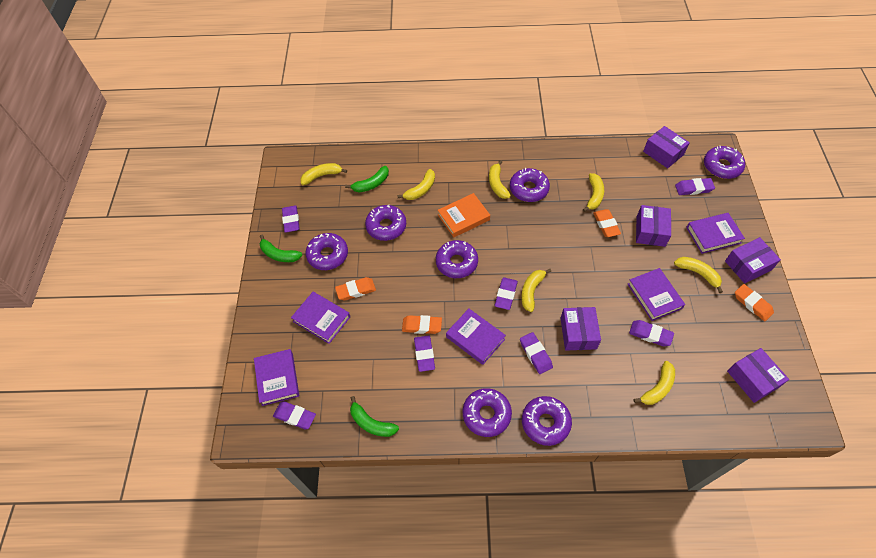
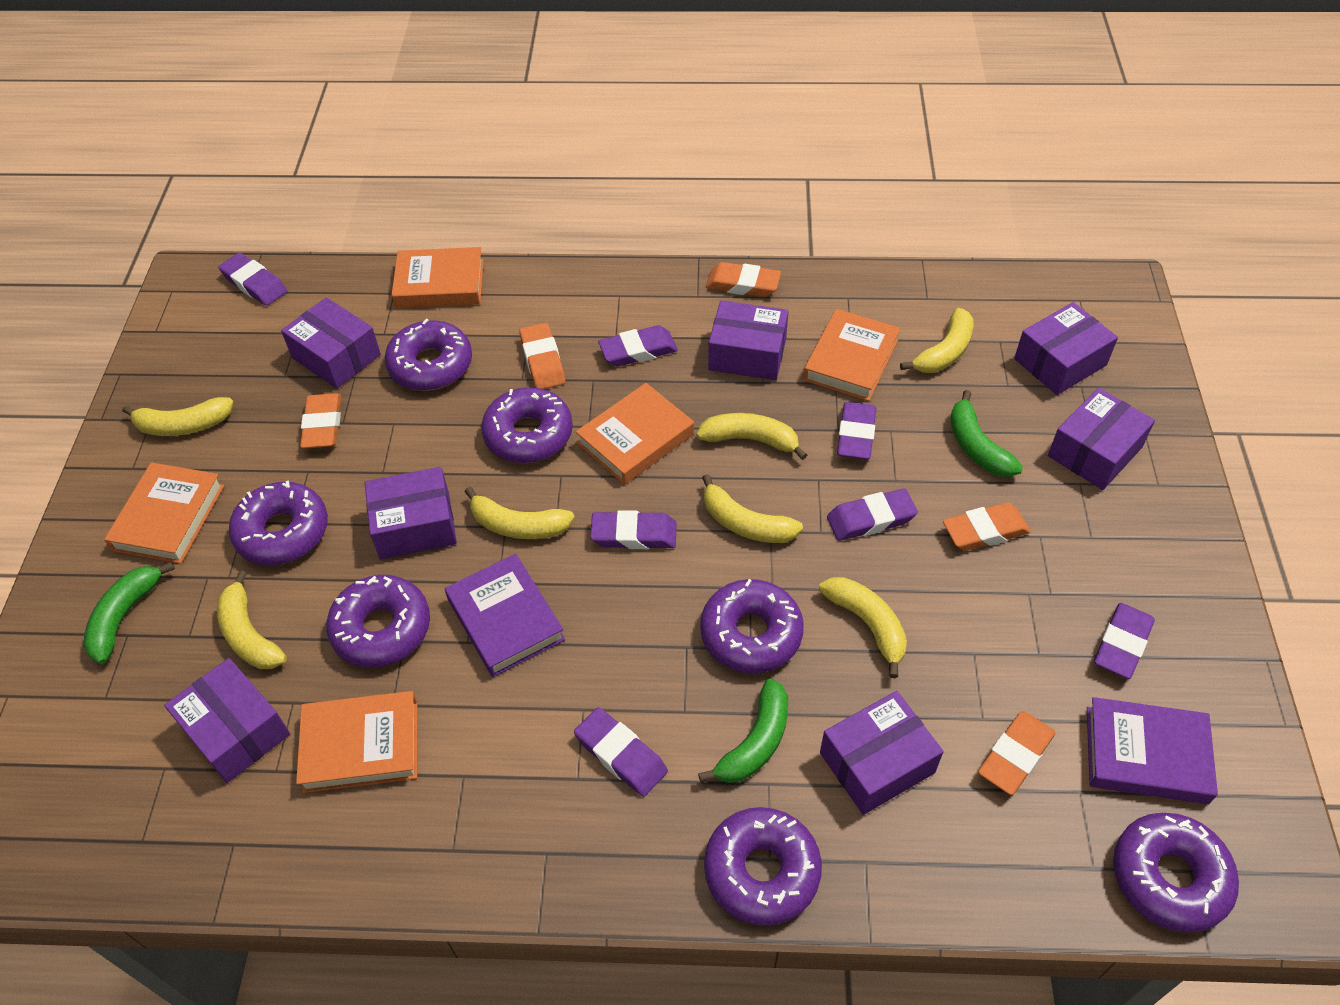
orange book: [438,193,490,237] = 1 -> [104,462,224,564] [296,691,417,793] [392,247,484,308] [576,383,694,485] [803,309,900,401] = 5
orange eraser: [335,277,376,300] [402,315,442,334] [593,209,621,237] [735,284,774,321] = 4 -> [300,393,341,449] [519,323,565,389] [706,262,781,297] [943,502,1031,551] [978,711,1056,795] = 5
purple book: [254,349,299,406] [291,292,350,344] [446,308,506,365] [628,268,685,321] [686,213,745,254] = 5 -> [445,554,565,677] [1087,697,1218,804] = 2
purple box: [560,307,601,350] [636,205,671,247] [643,126,690,168] [725,237,781,284] [727,348,789,403] = 5 -> [164,658,290,783] [281,297,381,389] [365,467,457,559] [708,300,789,380] [820,691,944,815] [1014,302,1118,395] [1048,388,1155,490] = 7

